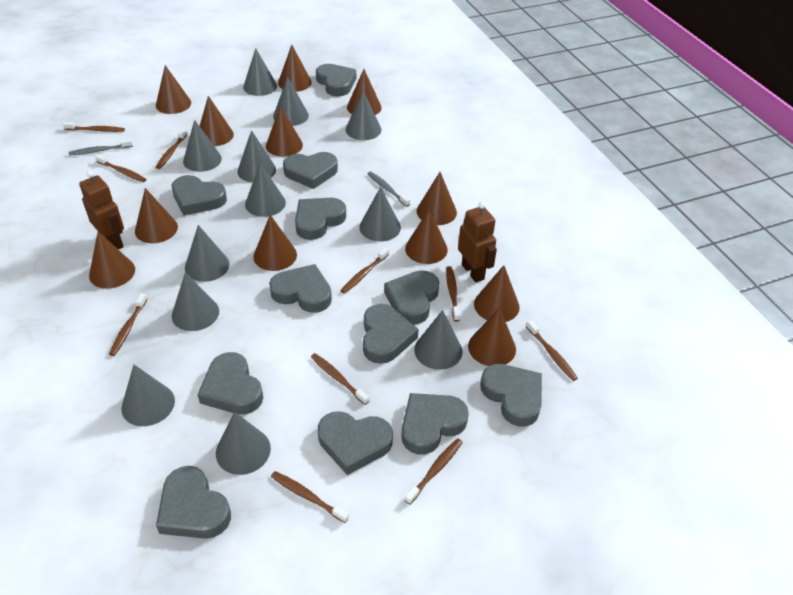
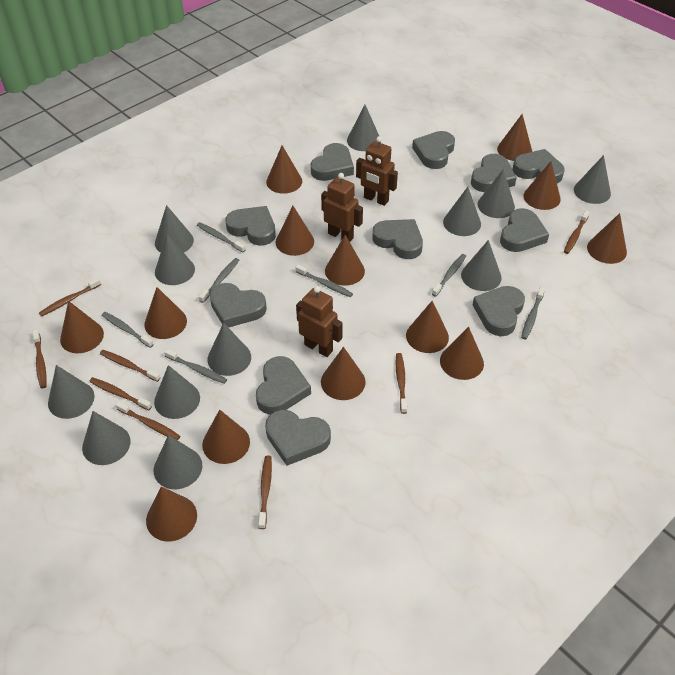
brown cone: [89,231,135,289] [135,188,178,243] [156,65,191,114] [200,96,234,146] [253,215,297,271] [266,106,303,157] [278,45,312,92] [347,69,382,115] [405,208,448,264] [417,172,457,225] [468,307,516,366] [474,265,520,322] = 12 -> [60,301,104,353] [144,287,187,339] [146,486,197,542] [202,410,250,464] [266,146,302,194] [276,206,314,256] [321,347,366,400] [325,235,365,286] [406,301,449,353] [440,327,484,380] [497,114,532,161] [523,161,561,210] [587,213,627,264] = 13
brown robot: [79,171,124,250] [458,202,497,283] = 2 -> [296,286,343,357] [321,173,363,242] [356,136,398,206] = 3
brown toothbrush: [63,122,125,132] [95,154,146,182] [109,293,147,356] [156,129,188,169] [271,471,349,523] [311,353,369,405] [340,247,389,294] [405,438,463,505] [446,266,460,322] [527,320,578,381] = 10 -> [32,330,47,388] [39,277,101,317] [89,377,152,410] [100,350,160,382] [116,401,180,440] [258,456,272,529] [395,353,407,414] [564,211,590,254] = 8
grey heart: [156,466,231,539] [172,175,227,215] [198,352,263,415] [269,264,332,313] [283,152,338,189] [295,198,346,240] [316,64,356,96] [318,411,393,475] [363,304,419,364] [384,270,439,325] [402,393,469,455] [480,364,542,427] = 12 -> [209,283,267,328] [225,206,276,246] [256,356,311,415] [265,410,331,466] [311,143,354,181] [372,219,423,259] [412,131,455,169] [471,154,517,192] [473,286,525,336] [500,208,549,252] [513,149,564,183] = 11
grey toothbrush: [69,139,133,156] [367,171,410,207] = 2 -> [102,312,154,348] [164,349,227,384] [197,222,246,253] [199,258,239,303] [295,264,353,297] [432,254,466,297] [521,287,545,339] = 7

